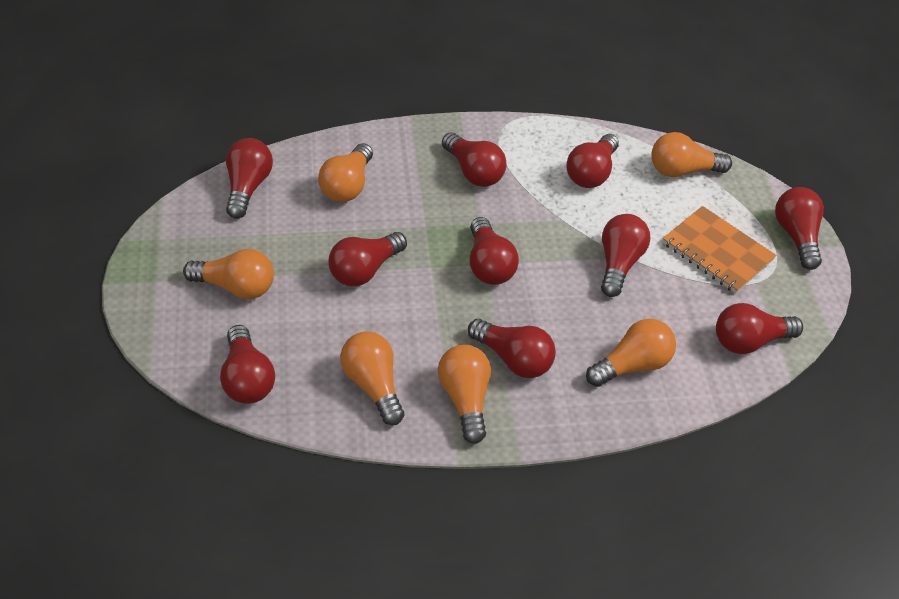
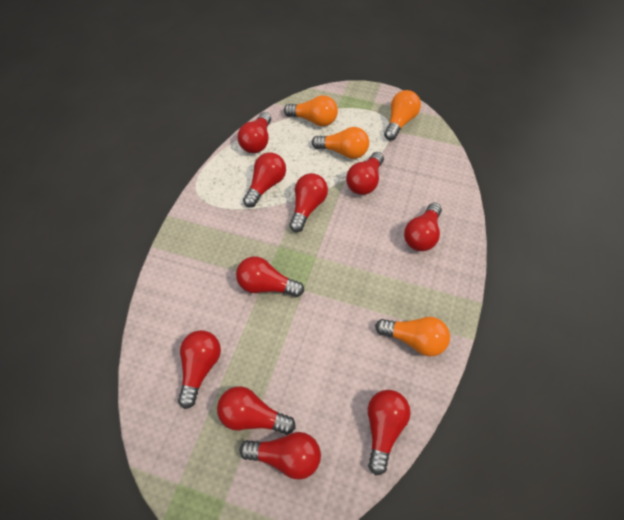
orange light bulb: [183,249,274,299] [318,143,373,202] [340,331,404,425] [438,345,491,444] [586,319,676,387] [651,132,732,177] = 6 -> [284,95,338,126] [312,127,369,159] [375,317,450,357] [384,90,421,140] = 4
orange notebook: [662,206,776,294] = 1 -> none = 0

